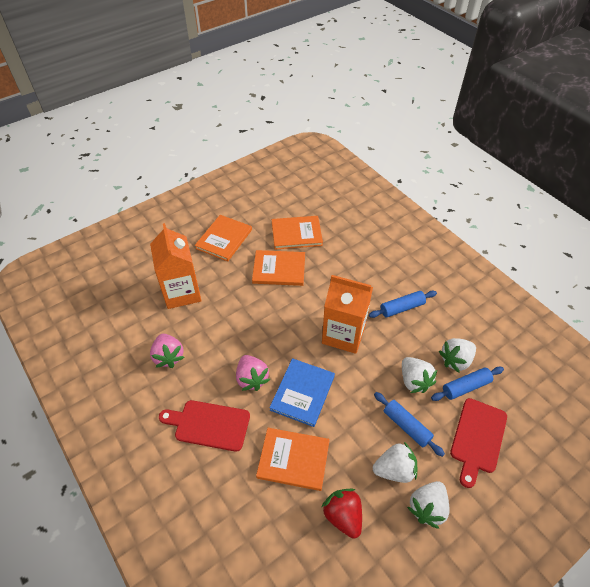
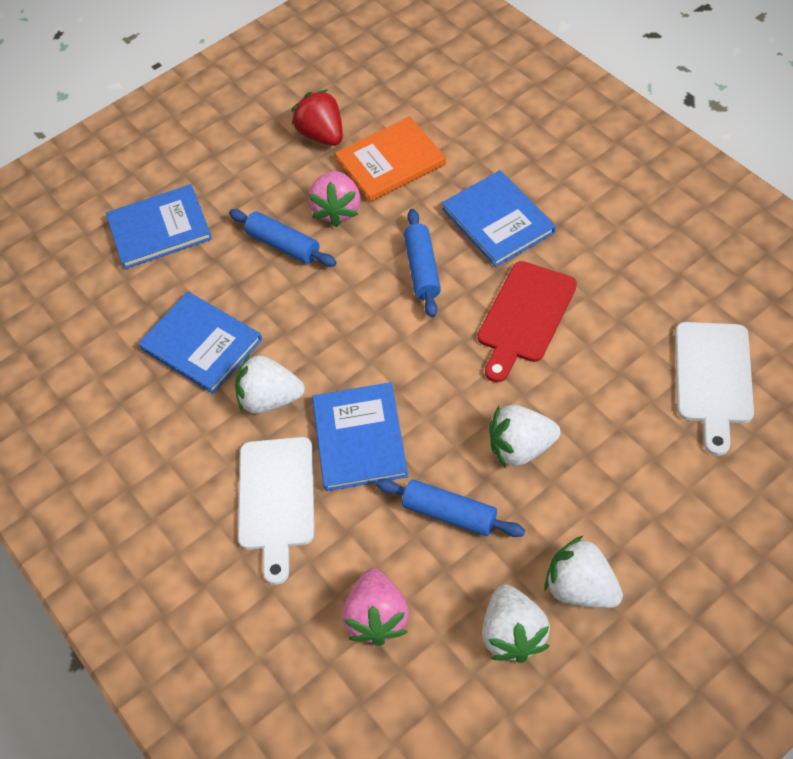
blue book: [269,358,335,427] = 1 -> [106,184,212,269] [138,292,262,394] [312,382,408,491] [442,170,556,267] = 4
orange book: [195,215,252,262] [252,250,305,286] [256,428,330,491] [272,216,323,250] = 4 -> [335,116,446,202] = 1
orange carton: [150,223,202,309] [322,275,373,354] = 2 -> none = 0
red cutting board: [159,400,250,452] [450,398,507,488] = 2 -> [478,261,577,382] = 1
white cutting board: none = 0 -> [238,437,314,585] [675,322,754,456] = 2

